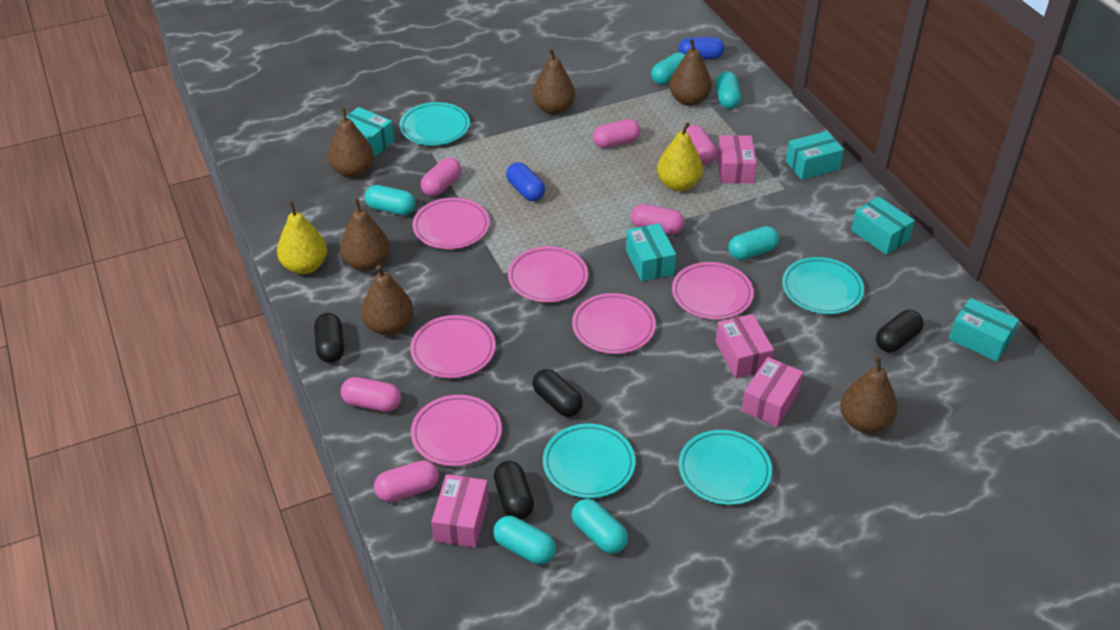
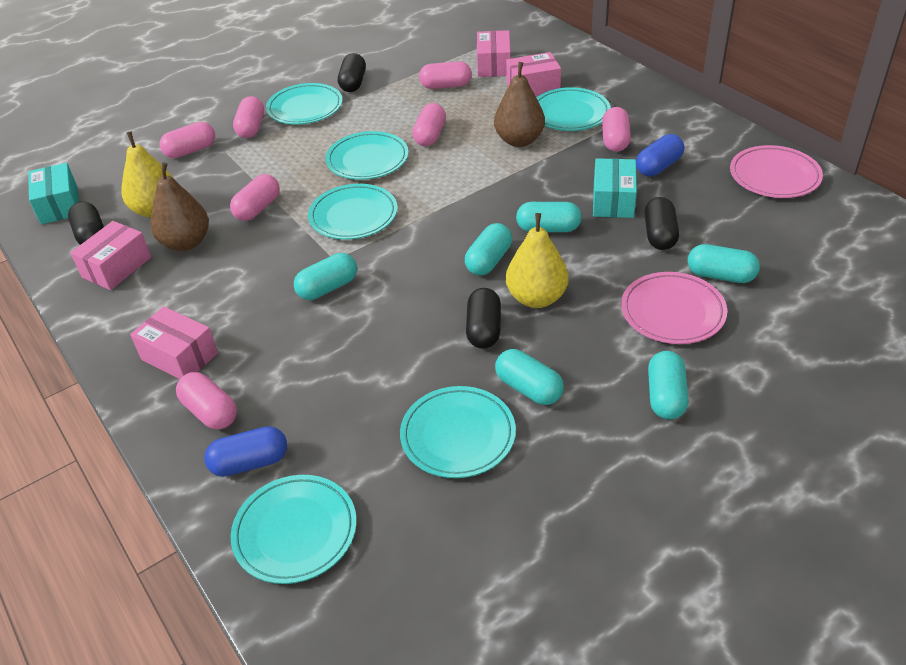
brown pear: [328,108,374,178] [340,199,390,271] [361,265,414,336] [533,49,575,115] [669,39,712,106] [840,357,898,433] = 6 -> [150,163,209,251] [494,62,545,147] = 2
pink capsule: [341,377,401,412] [374,460,439,502] [421,157,461,196] [593,119,640,148] [631,204,684,235] [686,125,717,164] = 6 -> [159,122,215,158] [176,372,237,430] [230,174,280,221] [233,96,264,138] [412,103,446,146] [419,61,472,89] [602,107,631,152] = 7
pink plate: [410,315,496,378] [411,395,502,466] [413,198,490,249] [508,246,588,303] [572,293,656,354] [672,262,754,320] = 6 -> [621,272,727,344] [730,145,823,198] = 2
turquoise box: [338,107,394,157] [626,223,676,281] [786,131,844,180] [851,196,915,255] [949,298,1019,362] = 5 -> [28,163,79,224] [593,158,637,218] = 2
turquoise plate: [399,102,470,146] [543,424,636,498] [678,430,772,505] [782,257,864,314] = 4 -> [231,475,357,584] [266,83,343,125] [308,184,397,240] [325,131,408,180] [400,386,516,478] [536,87,611,131] = 6

